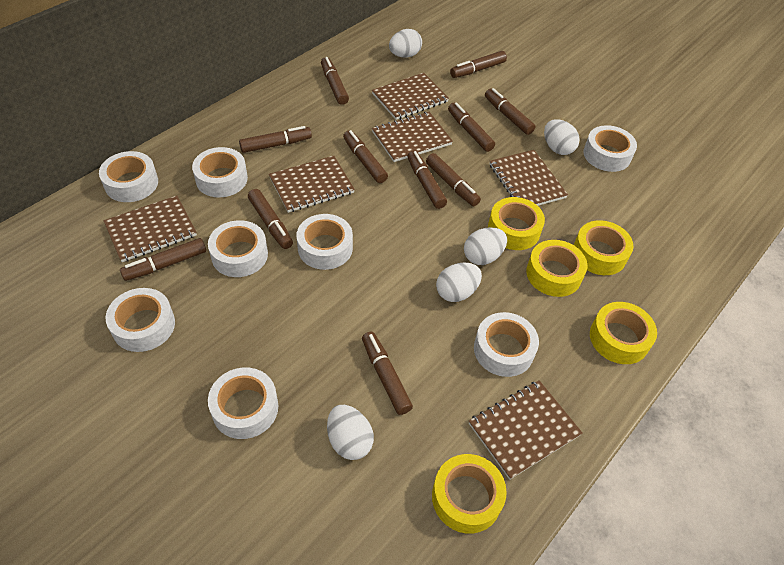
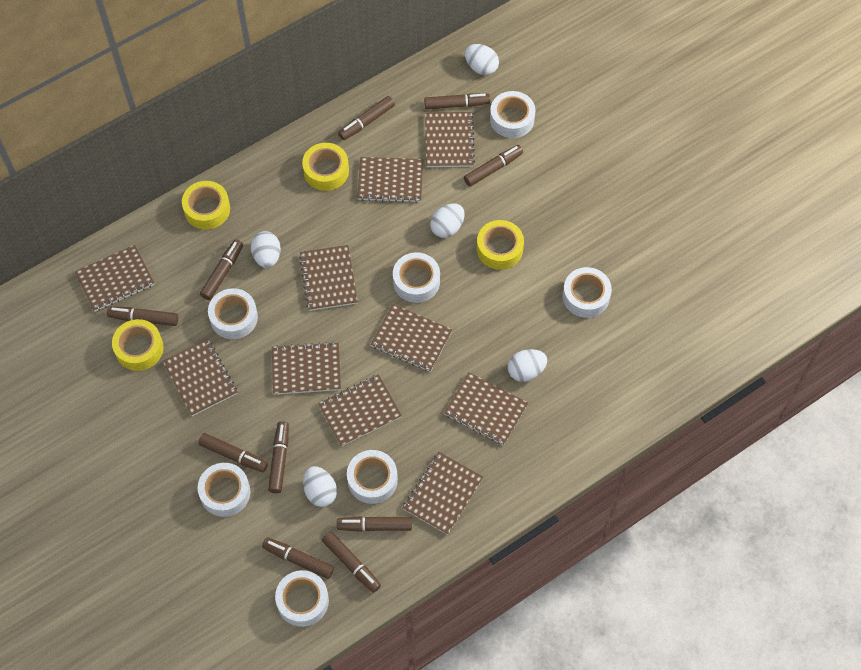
brown marker: [120,238,206,281] [239,126,312,153] [248,189,293,249] [321,57,349,105] [343,130,388,183] [362,332,413,415] [407,151,447,209] [426,153,481,206] [448,102,495,152] [450,51,507,78] [485,88,535,135] = 11 -> [107,306,178,326] [198,433,268,472] [200,239,243,300] [262,537,334,579] [268,421,289,493] [322,532,381,593] [337,516,412,532] [338,96,395,140] [424,94,490,109] [464,145,523,187] = 10
brown notebook: [103,196,197,262] [269,156,355,213] [372,73,449,120] [372,112,453,162] [469,380,583,480] [490,150,568,206] = 6 -> [75,245,154,312] [162,339,237,416] [272,342,341,394] [299,245,358,311] [318,374,402,447] [357,157,423,203] [371,304,452,372] [403,452,483,535] [425,112,475,167] [444,372,528,445] = 10
white tape: [99,151,158,202] [105,288,175,352] [192,147,248,198] [208,220,268,277] [208,368,278,439] [296,214,353,270] [474,312,539,377] [583,125,637,172] = 8 -> [198,463,251,517] [208,288,258,339] [275,570,329,627] [347,450,398,504] [393,252,440,303] [490,91,536,138] [563,267,612,318] = 7
yellow tape: [432,454,507,534] [488,197,545,250] [526,240,588,297] [574,220,634,275] [590,302,657,364] = 5 -> [112,319,164,371] [182,181,230,230] [302,143,349,191] [477,220,524,270] = 4

